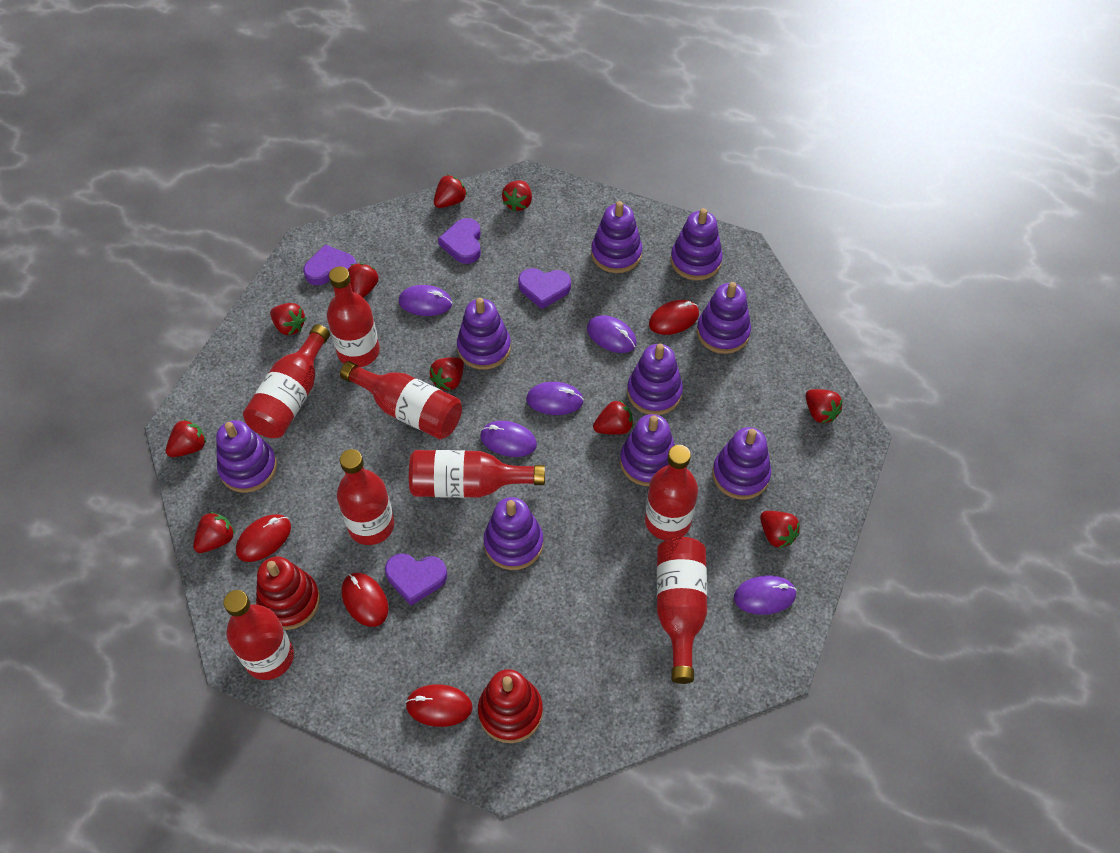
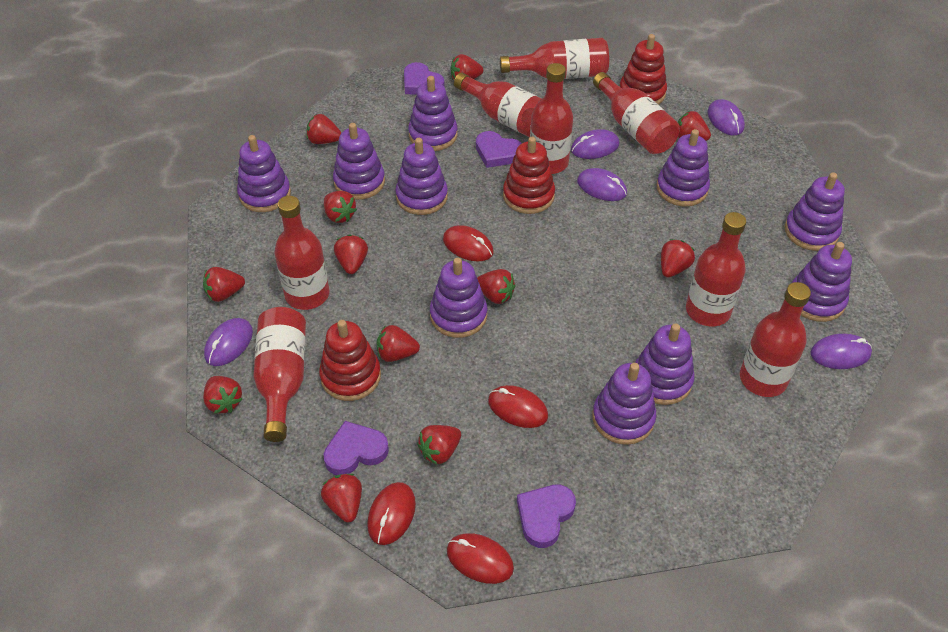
purple stacking toy: [216,420,277,493] [457,298,511,370] [484,497,543,570] [591,201,642,273] [620,414,675,486] [627,344,683,415] [670,208,723,280] [697,282,751,354] [712,427,771,500] = 9 -> [237,135,291,212] [333,123,385,200] [395,138,448,215] [408,76,457,151] [430,257,487,338] [592,363,656,445] [635,323,694,405] [657,129,710,206] [785,172,845,251] [792,242,852,322] = 10
red stacking toy: [256,557,320,630] [478,669,543,743] = 2 -> [319,320,381,401] [503,137,555,214] [620,34,667,105] = 3
red strawberry: [166,419,206,457] [193,512,235,553] [270,303,306,335] [348,263,379,298] [429,357,464,391] [434,174,467,208] [502,180,532,212] [593,400,633,435] [760,511,800,548] [806,389,843,423] = 10 -> [203,267,245,302] [203,376,242,414] [306,114,341,144] [321,474,362,522] [324,191,357,223] [334,235,368,274] [377,325,420,362] [417,425,461,465] [450,54,483,80] [477,269,516,304] [661,239,695,277] [678,111,711,141] = 12

